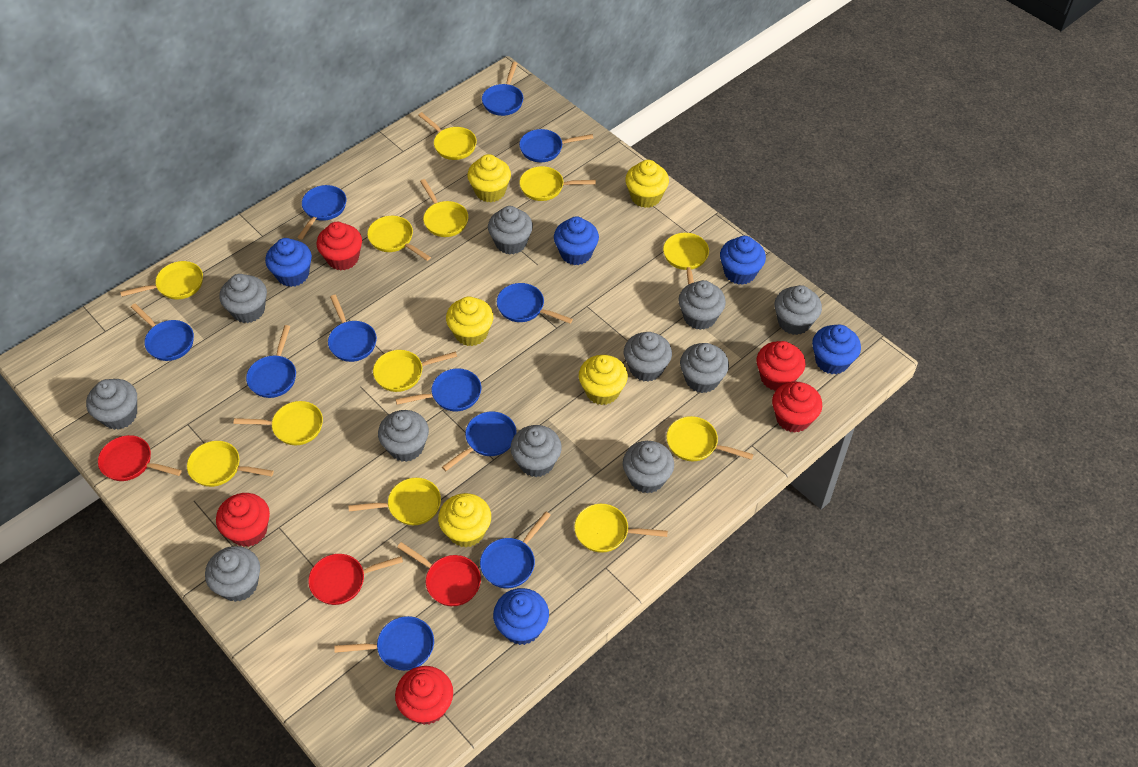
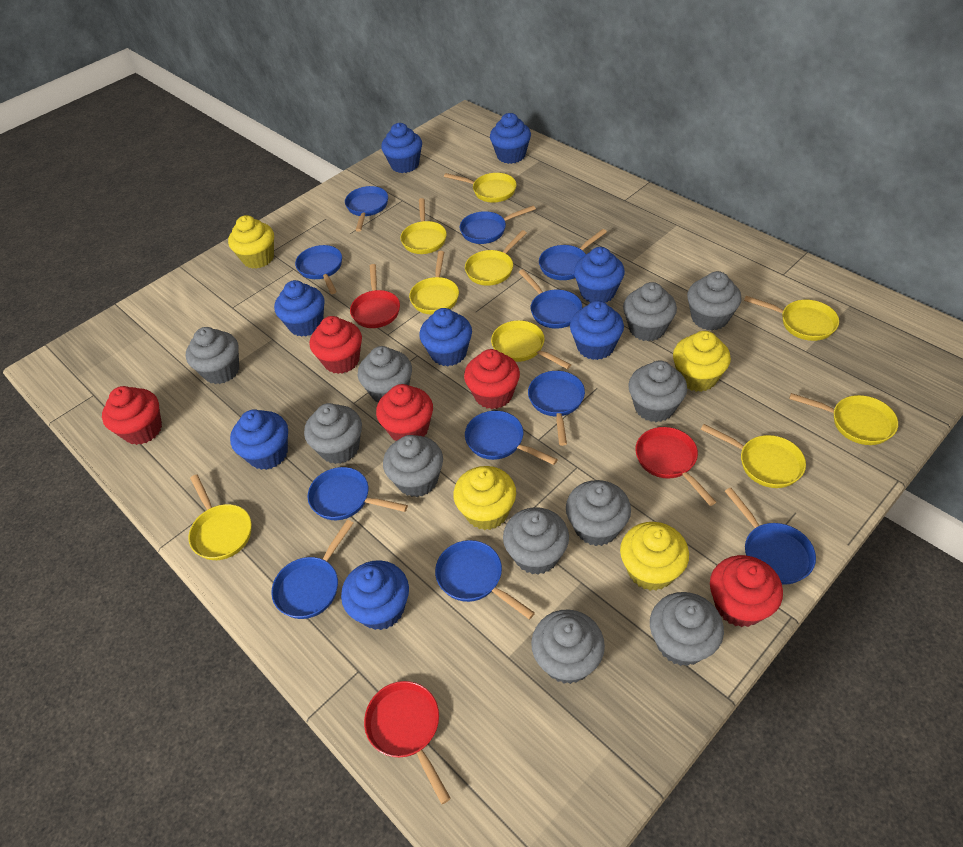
blue cupcake: [265,238,312,287] [493,588,549,645] [554,216,599,265] [720,236,766,285] [812,325,861,374] = 5 -> [230,409,288,470] [274,280,325,337] [341,560,409,630] [381,123,422,173] [419,308,472,366] [490,113,531,164] [570,301,624,360] [574,247,625,303] = 8
yellow cupcake: [438,493,491,547] [446,296,493,346] [467,154,511,202] [579,355,628,405] [625,160,669,208] = 5 -> [228,215,274,269] [453,466,516,530] [620,522,689,591] [673,331,731,392] = 4
yellow pan: [120,261,203,300] [187,441,274,487] [234,401,323,445] [348,478,441,525] [367,216,431,261] [373,350,457,392] [418,112,477,160] [420,179,468,237] [519,166,596,201] [574,504,668,553] [663,233,709,285] [666,416,754,461] = 12 -> [188,474,252,560] [400,198,447,254] [409,251,459,315] [444,173,517,202] [465,230,527,286] [491,320,571,369] [701,424,806,488] [744,296,839,341] [789,393,898,445] = 9

